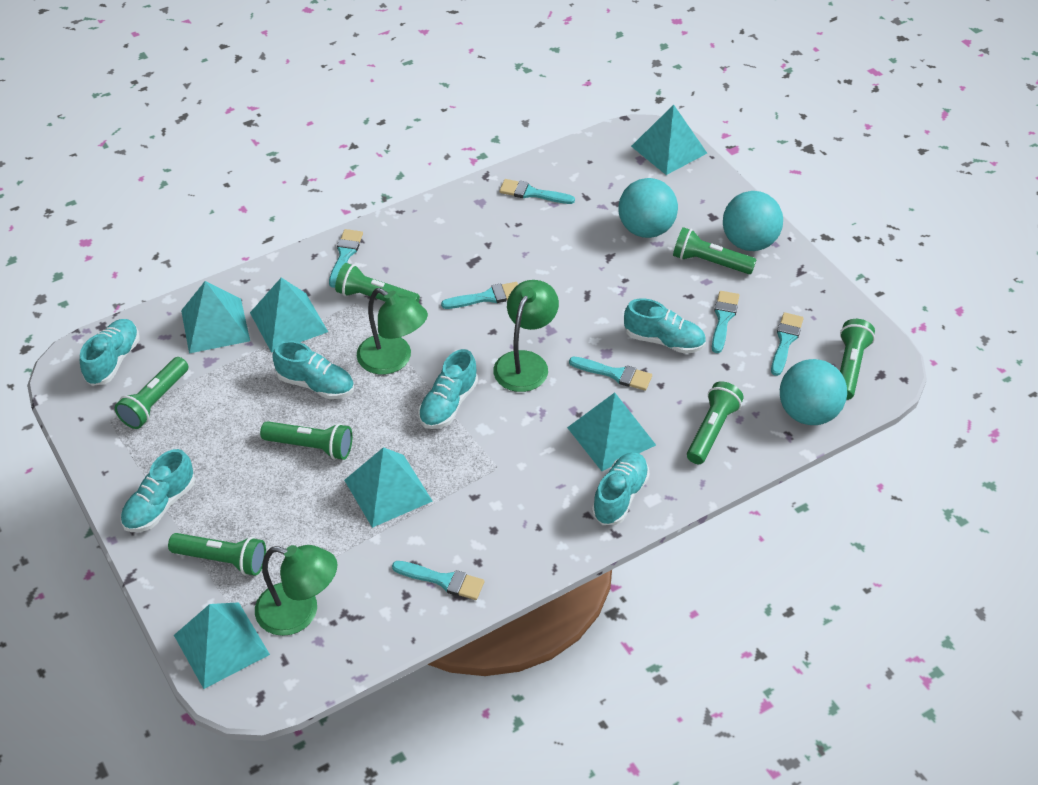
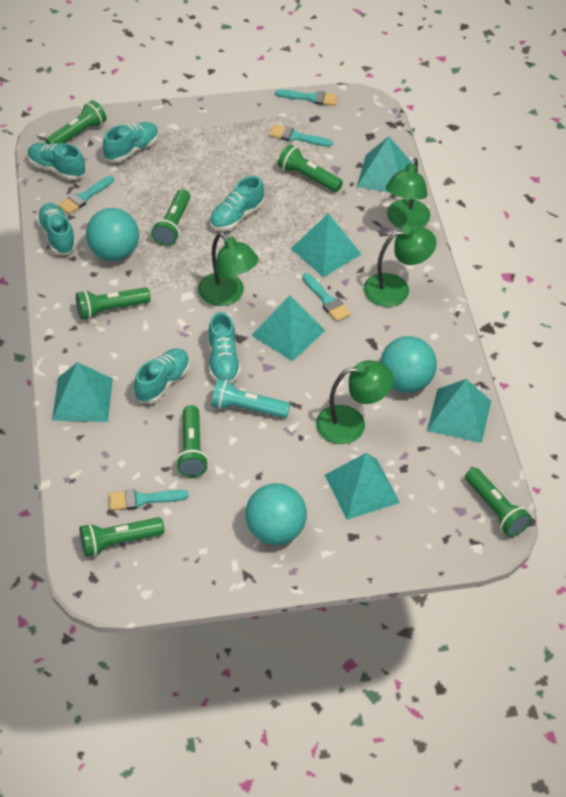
green lamp: [255,545,337,636] [357,288,428,374] [493,280,559,392] = 3 -> [198,233,259,306] [316,360,394,444] [364,225,436,307] [386,158,430,229] = 4
turquoise brush: [329,229,363,288] [392,561,484,600] [441,282,518,309] [499,179,575,204] [569,357,652,391] [712,291,739,353] [771,312,804,376] = 7 -> [58,176,114,214] [109,489,189,511] [269,125,333,147] [275,90,338,106] [302,273,351,322] = 5
turquoise flashlight: none = 0 -> [211,379,290,418] = 1

